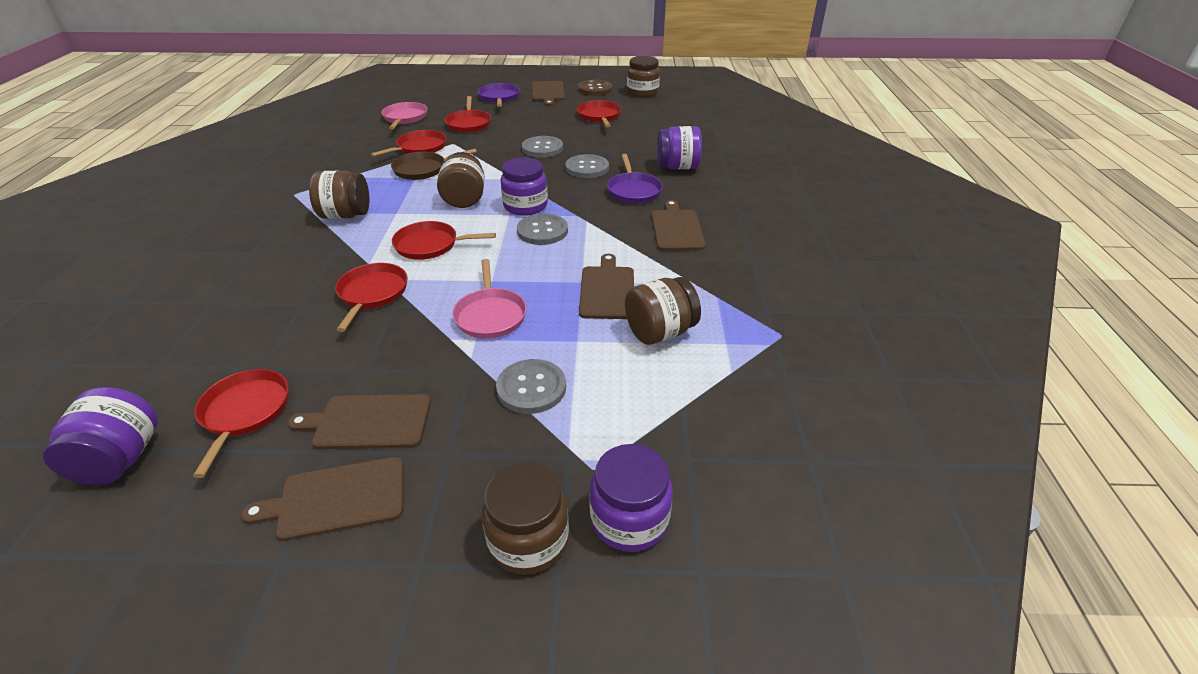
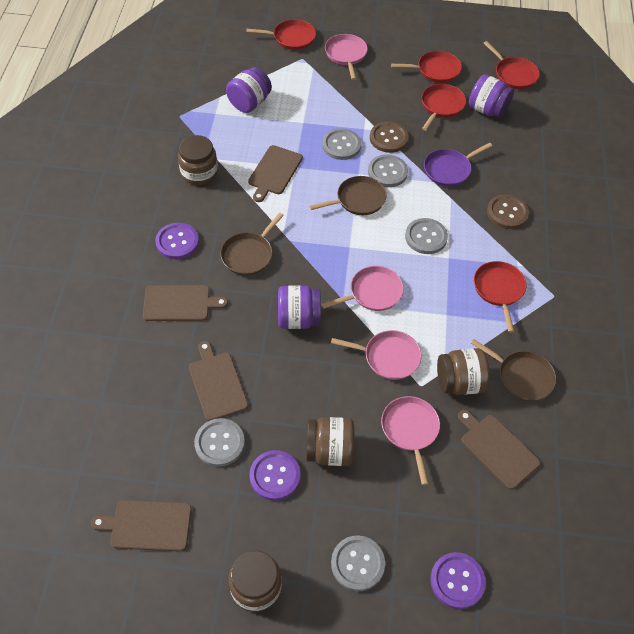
brown button: [578,80,612,96] = 1 -> [370,122,409,153] [487,194,529,229] = 2
brown jar: [309,171,369,219] [437,152,485,208] [482,463,569,575] [625,277,701,345] [627,56,660,97] = 5 -> [178,135,218,185] [229,550,282,612] [306,417,354,466] [437,348,490,395] = 4
brown pan: [391,149,477,180] = 1 -> [221,213,284,276] [309,176,387,215] [471,339,556,401] = 3
grey button: [496,359,566,414] [517,213,568,245] [522,136,563,158] [565,154,609,178] = 4 -> [194,418,245,467] [322,128,361,160] [331,535,385,591] [368,154,408,187] [405,218,448,254] = 5
pink pan: [381,102,427,130] [452,259,527,339] = 2 -> [322,266,404,311] [325,34,368,80] [331,330,422,380] [381,396,440,485] = 4
purple button: none = 0 -> [155,223,199,259] [249,450,301,501] [430,552,486,609] = 3
purple jar: [43,387,158,485] [501,158,548,216] [589,444,673,552] [657,126,702,169] = 4 -> [226,67,272,113] [278,286,321,329] [469,74,514,118] = 3
purple pan: [478,83,520,107] [607,154,663,204] = 2 -> [424,143,492,187] = 1
red pan: [193,369,289,478] [335,263,408,332] [371,130,447,157] [392,221,496,260] [445,96,491,133] [577,100,621,127] = 6 -> [246,19,316,50] [391,51,462,83] [422,84,466,131] [474,261,527,333] [483,41,540,89] = 5

